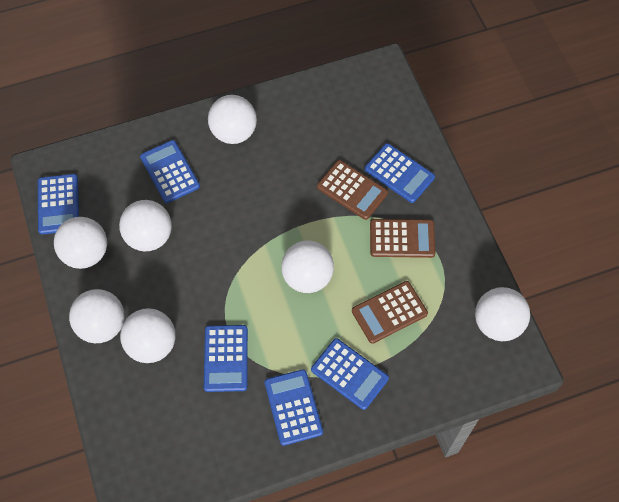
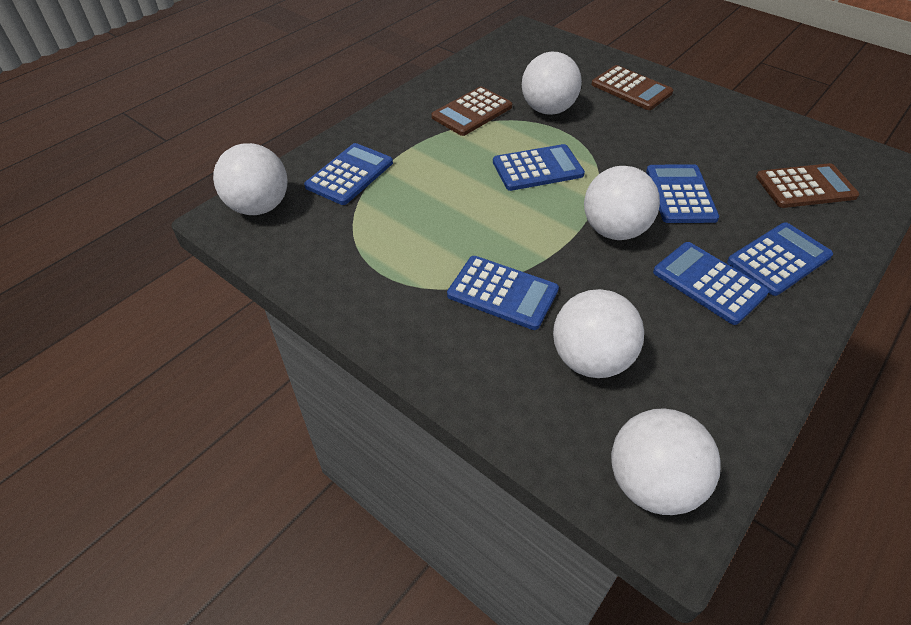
white ball: [54,217,107,269] [69,289,124,343] [119,200,172,251] [120,308,176,363] [208,95,257,144] [281,241,334,293] [475,287,530,341] = 7 -> [213,143,288,215] [522,51,582,115] [553,289,644,378] [584,166,660,240] [611,408,721,515] = 5

